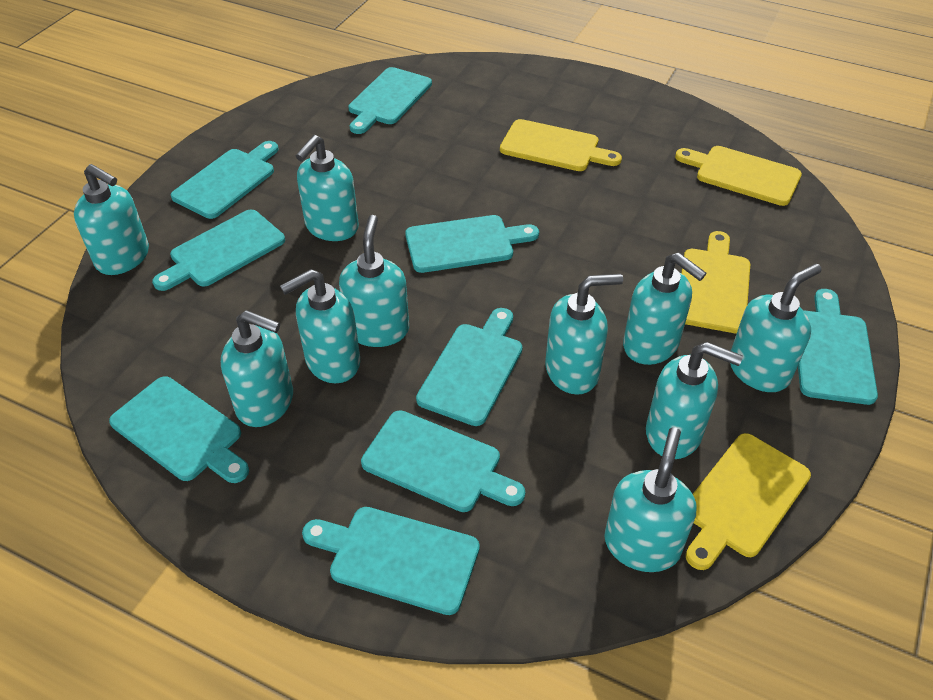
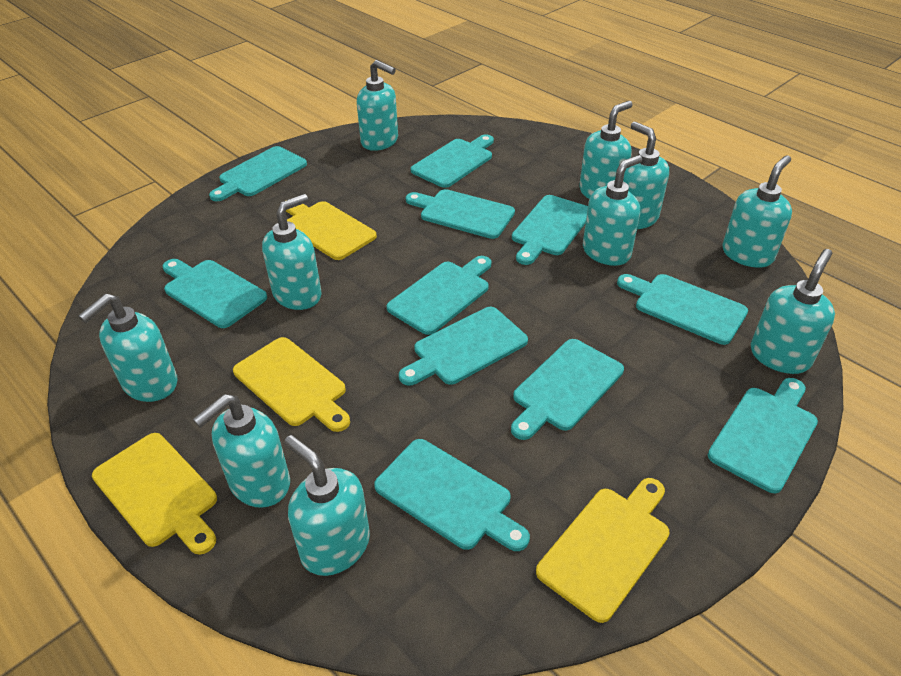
turquoise cutting board: [109,376,249,483] [152,210,285,291] [171,141,279,219] [302,507,480,615] [348,67,432,134] [361,410,525,512] [405,215,539,273] [416,308,523,426] [798,289,878,405] = 9 -> [163,259,267,328] [209,146,307,201] [374,439,530,551] [387,256,491,335] [399,307,528,385] [406,189,515,239] [411,134,494,188] [511,339,624,440] [512,195,588,265] [617,274,748,345] [708,378,818,493] = 11

